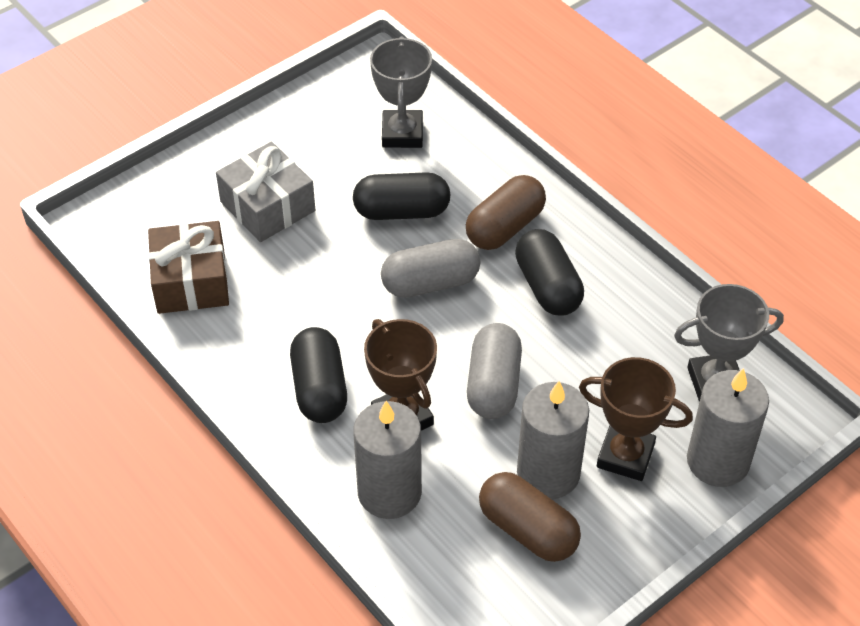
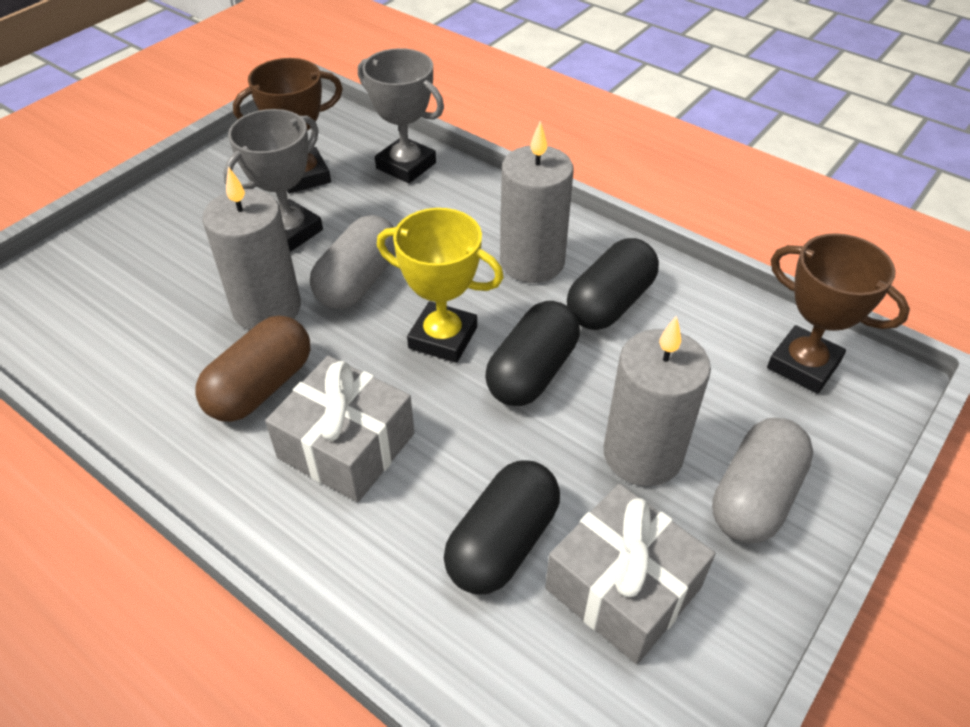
brown capsule: [466,175,546,250] [479,472,581,562] = 2 -> [196,316,310,422] = 1
brown gift: [148,221,229,314] = 1 -> none = 0
grey gift: [216,142,315,242] = 1 -> [265,356,414,502] [545,484,715,664] = 2
yellow trophy: none = 0 -> [377,208,504,363] = 1

